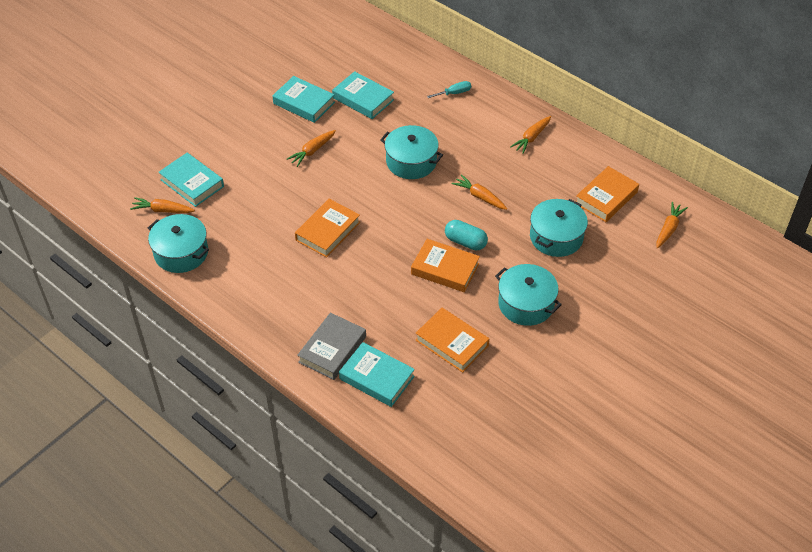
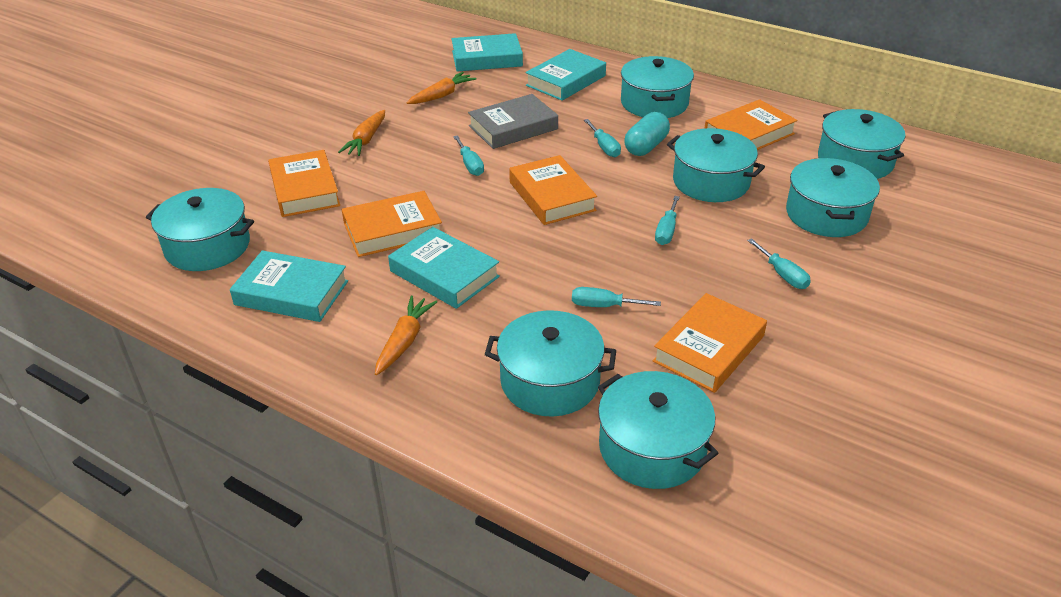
orange book: [295,199,360,258] [411,239,480,292] [415,308,489,373] [576,166,639,222] = 4 -> [268,150,340,217] [342,191,442,257] [509,155,597,225] [653,293,767,393] [705,99,797,150] = 5
orange carrot: [130,197,195,213] [287,130,336,167] [452,174,507,210] [510,116,551,154] [656,202,688,249] = 5 -> [338,110,385,156] [375,296,437,375] [407,72,477,104] = 3
turquoise pot: [148,214,209,273] [380,125,443,179] [495,264,562,326] [530,199,588,257] = 4 -> [146,188,254,271] [484,310,616,416] [598,371,718,489] [621,56,694,118] [667,128,765,202] [786,158,880,237] [818,109,905,179] = 7
turquoise screwdriver: [427,81,471,98] = 1 -> [453,135,484,176] [572,287,661,307] [584,119,621,157] [655,196,680,245] [747,238,811,289] = 5

